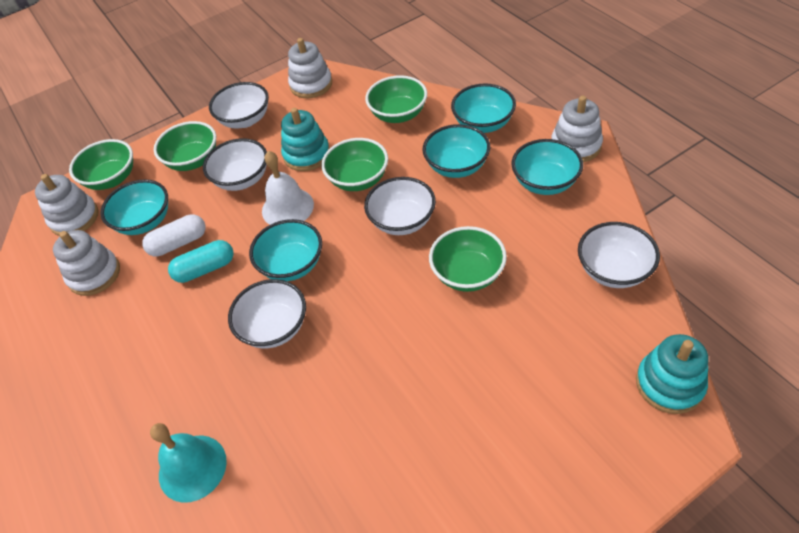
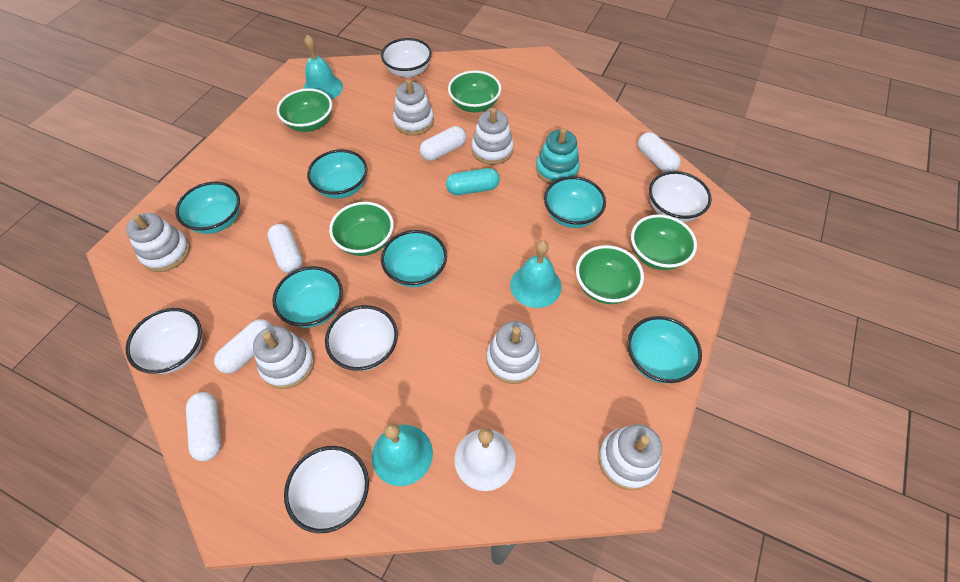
turquoise bell: [150,423,227,503] = 1 -> [303,35,343,100] [372,423,433,486] [510,240,562,308] = 3
turquoise bowl: [100,179,168,235] [249,219,322,281] [423,124,490,178] [451,83,516,133] [511,139,583,195] = 5 -> [175,182,240,234] [272,266,343,328] [307,150,368,199] [381,230,447,287] [544,176,606,228] [627,316,702,383] = 6
turquoise stacking toy: [281,108,330,171] [636,334,708,414] = 2 -> [536,128,580,184] = 1
white capsule: [142,214,206,256] = 1 -> [186,392,221,461] [214,319,272,374] [267,224,303,273] [420,126,466,161] [638,132,681,172] = 5
white stacking toy: [35,174,99,236] [53,230,120,296] [288,38,332,98] [551,96,603,162] = 4 -> [126,213,190,272] [253,326,315,389] [393,79,434,136] [472,108,514,165] [487,321,541,384] [598,424,662,490] = 6

